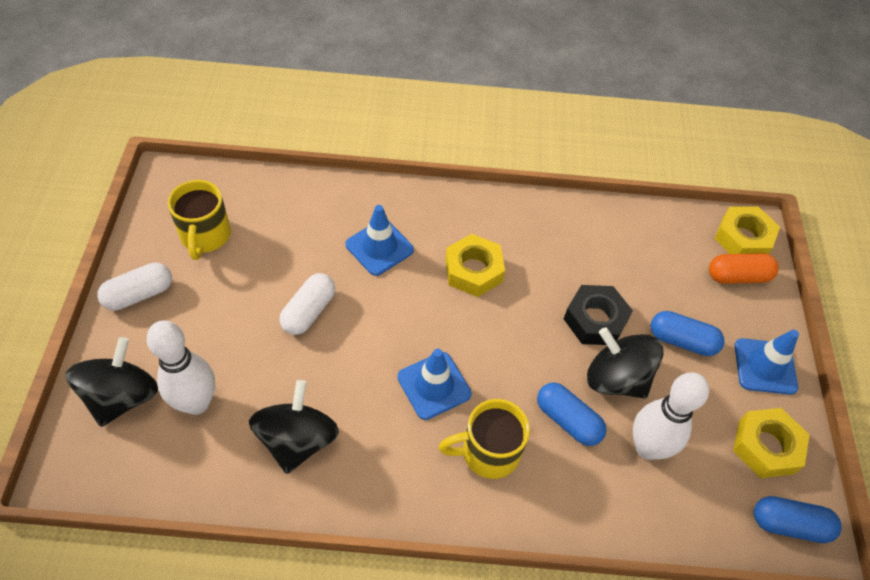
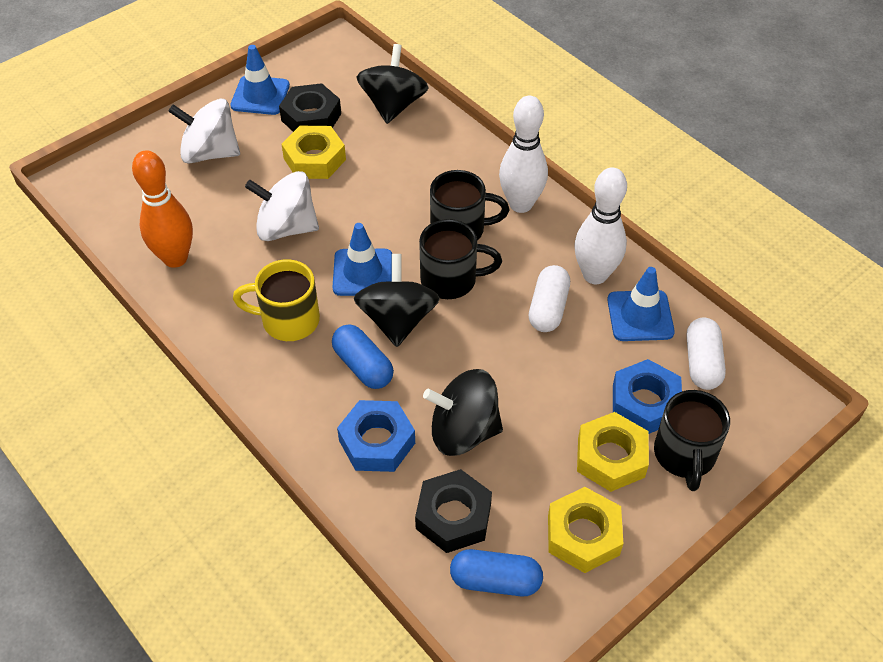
black mug: none = 0 -> [419,219,502,299] [430,170,509,241] [654,390,730,491] = 3
black nut: [564,285,633,345] = 1 -> [279,83,341,132] [415,469,492,553] = 2
blue capsule: [537,382,607,446] [650,311,725,356] [754,496,842,543] = 3 -> [332,324,394,389] [450,549,543,596] = 2
blue nut: none = 0 -> [337,400,415,472] [613,359,682,434] = 2
orange bowling pin: none = 0 -> [132,150,193,268] = 1
orange capsule: [709,253,779,284] = 1 -> none = 0
white spinning top: none = 0 -> [168,98,240,164] [245,171,319,241] = 2
yellow mug: [168,180,231,260] [438,399,530,479] = 2 -> [233,259,320,341] = 1

